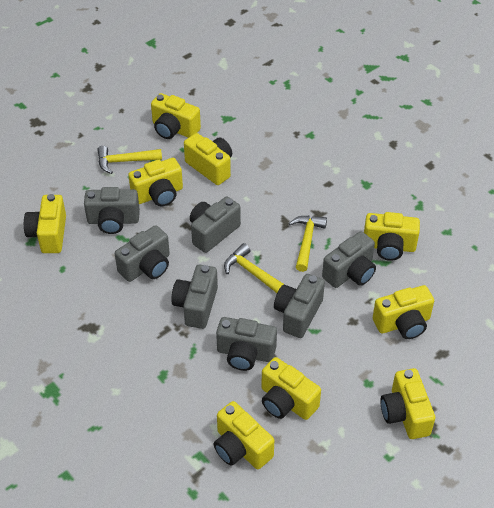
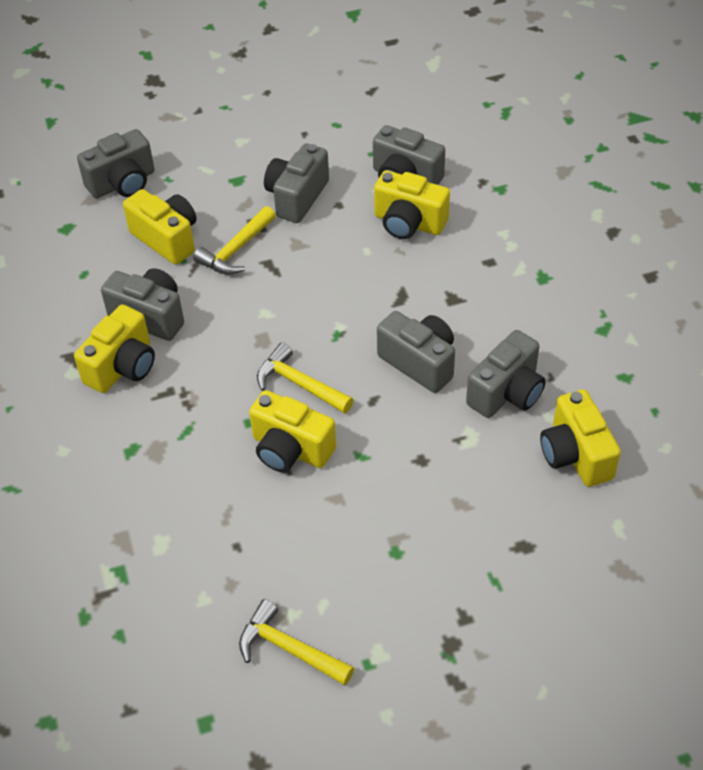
grey camera: [84,187,140,234] [115,225,170,282] [171,265,218,329] [190,196,241,253] [216,317,277,371] [274,274,325,338] [322,231,376,288] = 7 -> [77,129,155,198] [101,268,184,341] [264,143,329,223] [373,125,445,185] [377,311,455,393] [466,330,546,418] = 6
yellow camera: [24,194,66,253] [128,158,183,206] [151,93,201,139] [184,133,232,185] [214,401,274,469] [261,357,321,420] [364,212,420,261] [373,285,434,339] [380,368,435,439] = 9 -> [74,304,155,393] [123,189,197,265] [249,390,336,472] [374,170,450,239] [540,390,621,487] = 5

